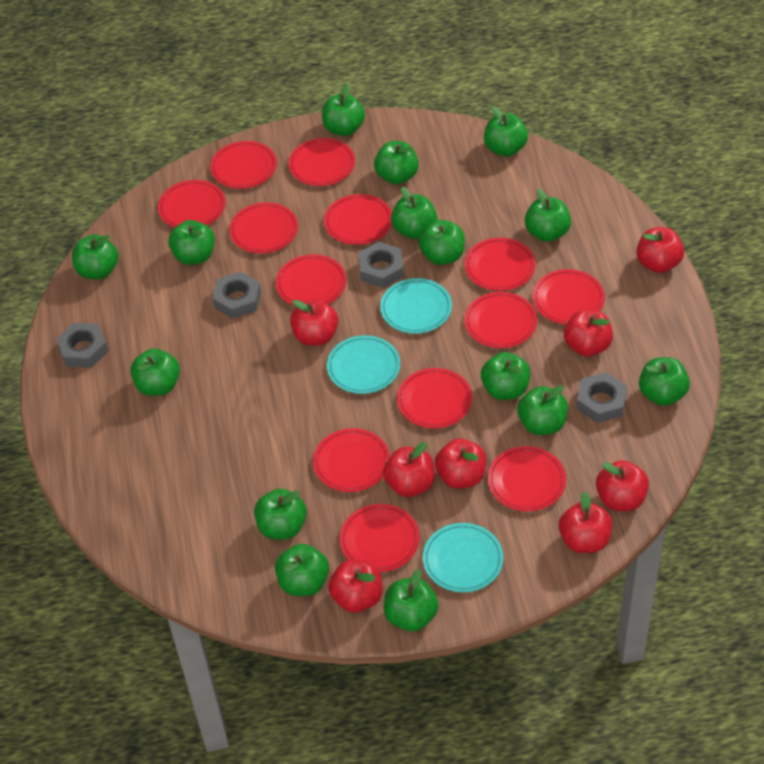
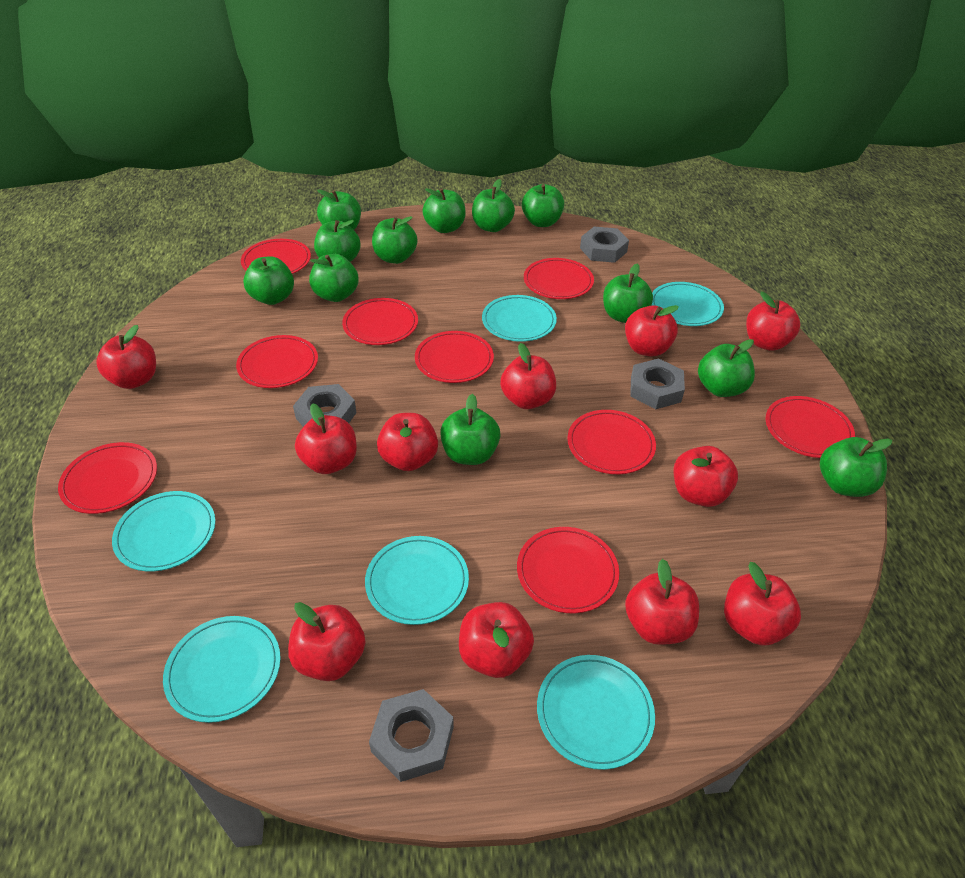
green apple: [72,235,118,279] [130,348,180,396] [169,220,215,265] [254,489,307,539] [275,544,329,596] [322,84,365,136] [374,141,419,184] [384,569,439,631] [391,187,437,239] [419,220,465,265] [481,352,531,400] [484,107,528,157] [517,385,568,435] [525,188,571,242] [639,357,690,406] = 15 -> [243,256,294,305] [309,254,359,302] [314,220,361,262] [317,189,361,230] [372,216,418,264] [422,188,466,233] [440,394,500,465] [472,179,515,232] [522,184,564,227] [603,264,653,323] [698,339,755,397] [820,437,892,497] = 12
red apple: [290,299,338,346] [328,559,383,613] [383,442,435,497] [435,439,486,489] [559,492,612,553] [564,309,613,356] [596,460,649,511] [636,227,684,273] = 8 -> [96,325,156,389] [288,602,366,681] [295,403,357,474] [377,413,438,471] [459,602,534,678] [500,343,556,409] [625,305,679,357] [625,559,699,645] [674,446,738,507] [724,562,801,646] [746,292,800,351] = 11
red plate: [158,180,226,228] [210,141,277,189] [229,202,298,253] [276,255,346,306] [289,138,355,186] [313,428,390,492] [324,194,392,245] [340,504,420,572] [397,368,472,428] [464,292,537,348] [465,238,535,291] [488,446,566,511] [533,269,605,324] = 13 -> [58,442,157,514] [236,335,318,388] [241,239,311,274] [342,298,418,345] [415,331,494,383] [517,527,619,613] [524,258,594,299] [567,410,656,474] [765,396,855,458] = 9
turquoise plate: [327,335,400,394] [380,278,452,334] [423,523,503,592] = 3 -> [112,491,216,572] [163,616,281,723] [365,536,469,625] [482,295,557,342] [537,655,655,770] [651,282,724,326] = 6

